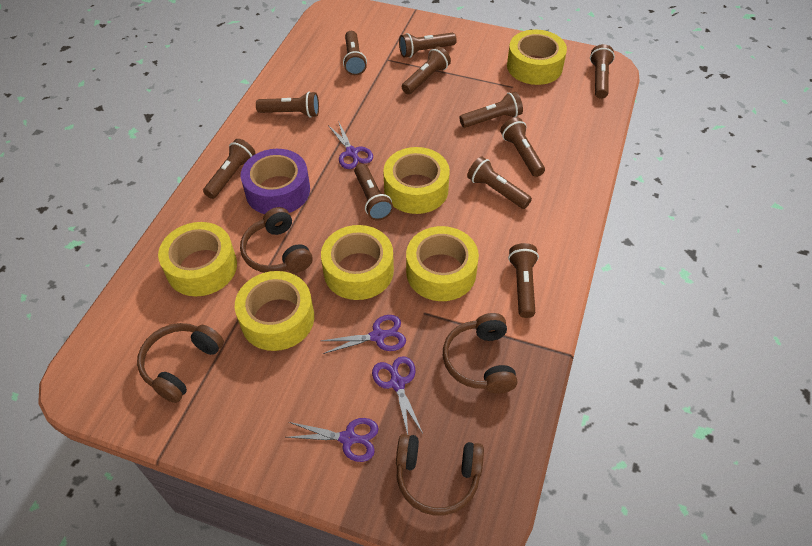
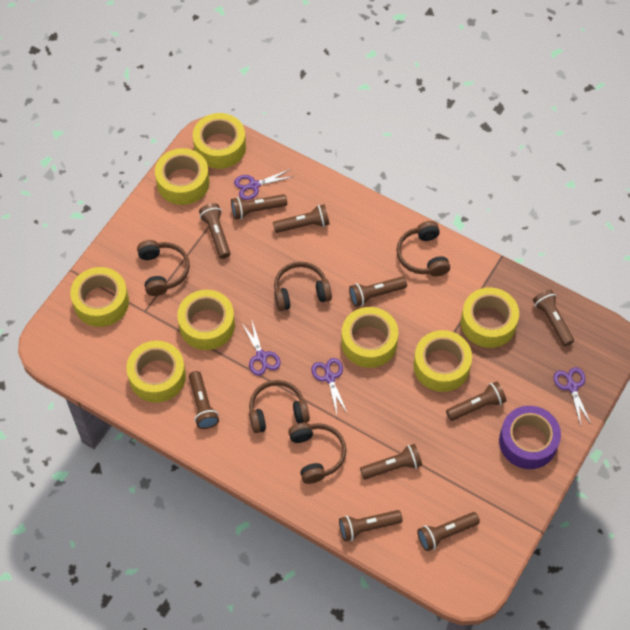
brown flashlight: [203,139,256,199] [256,92,319,118] [343,31,367,75] [354,164,393,220] [399,33,457,58] [402,46,451,94] [459,92,523,128] [467,156,532,209] [500,117,545,177] [508,243,539,318] [590,44,615,99] = 11 -> [189,371,219,429] [199,203,230,259] [231,194,287,219] [273,204,330,233] [339,510,403,541] [349,277,407,307] [360,444,422,480] [417,512,480,551] [446,381,506,421] [533,289,574,346] = 10
brown headphones: [137,323,224,403] [240,207,313,273] [396,434,484,515] [443,313,517,394] = 4 -> [137,240,190,296] [249,380,310,433] [274,261,332,311] [288,423,347,484] [396,221,450,276] = 5
yellow tape: [158,222,237,296] [235,271,314,351] [321,225,394,300] [383,147,450,214] [406,226,479,301] [507,30,567,85] = 6 -> [70,267,129,327] [126,341,186,402] [155,148,210,205] [177,290,235,350] [193,113,246,169] [341,307,398,368] [413,330,472,392] [461,287,519,348] = 8

